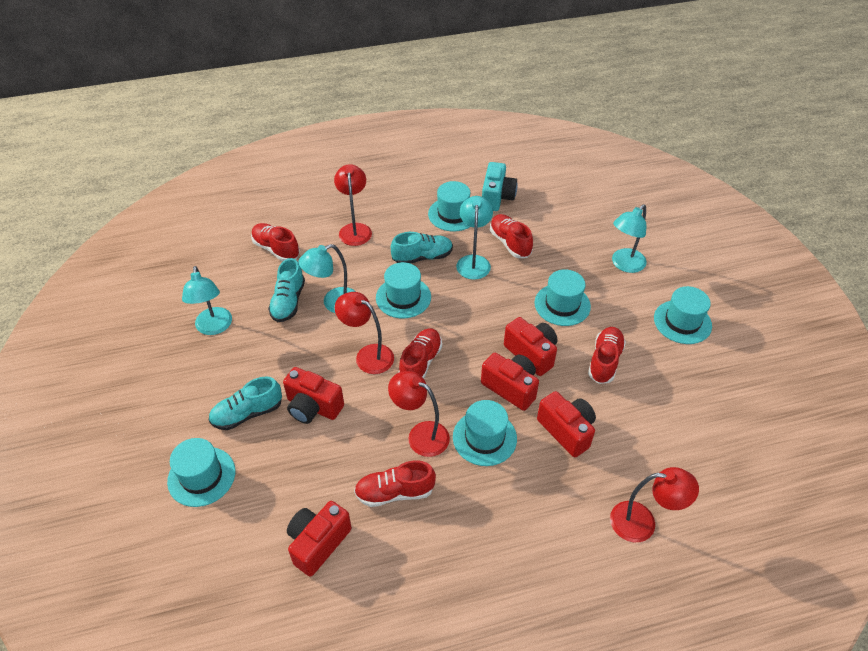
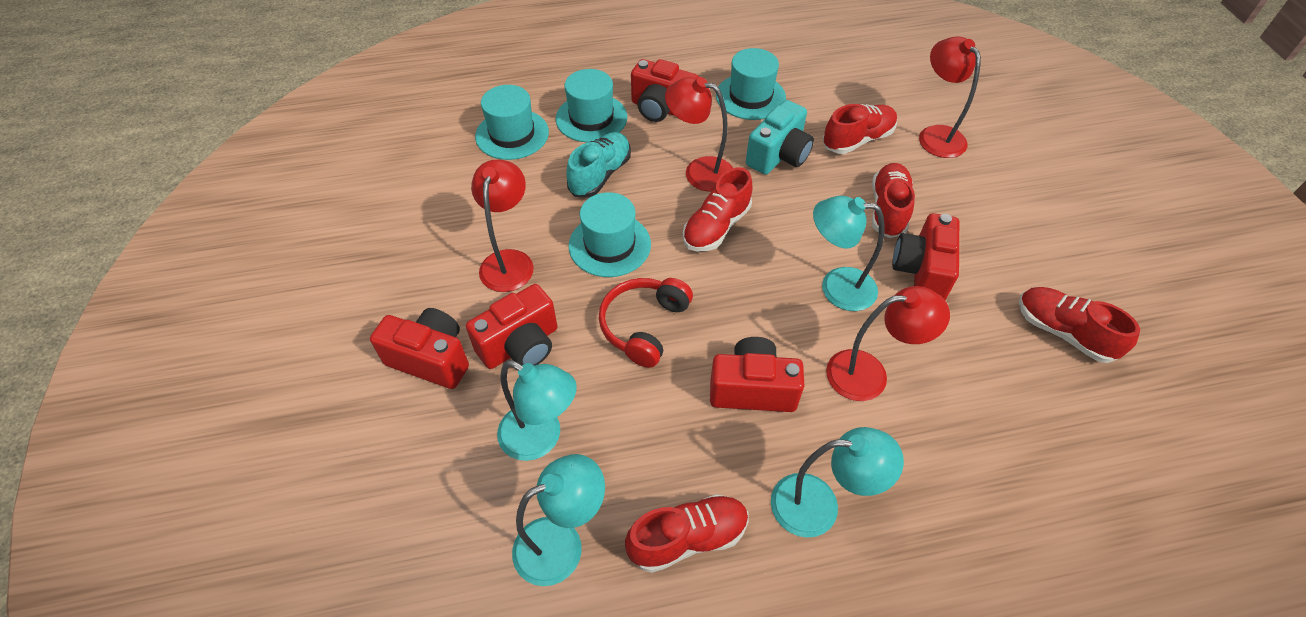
red headphones: none = 0 -> [599,278,693,368] = 1
turquoise hat: [167,438,235,507] [376,262,431,318] [428,181,470,232] [453,400,517,466] [535,269,591,326] [654,286,712,344] = 6 -> [475,85,549,160] [556,69,627,143] [568,192,651,277] [716,48,786,120] = 4
turquoise shoe: [209,376,282,430] [268,258,305,322] [391,232,453,264] = 3 -> [567,132,631,197] = 1

